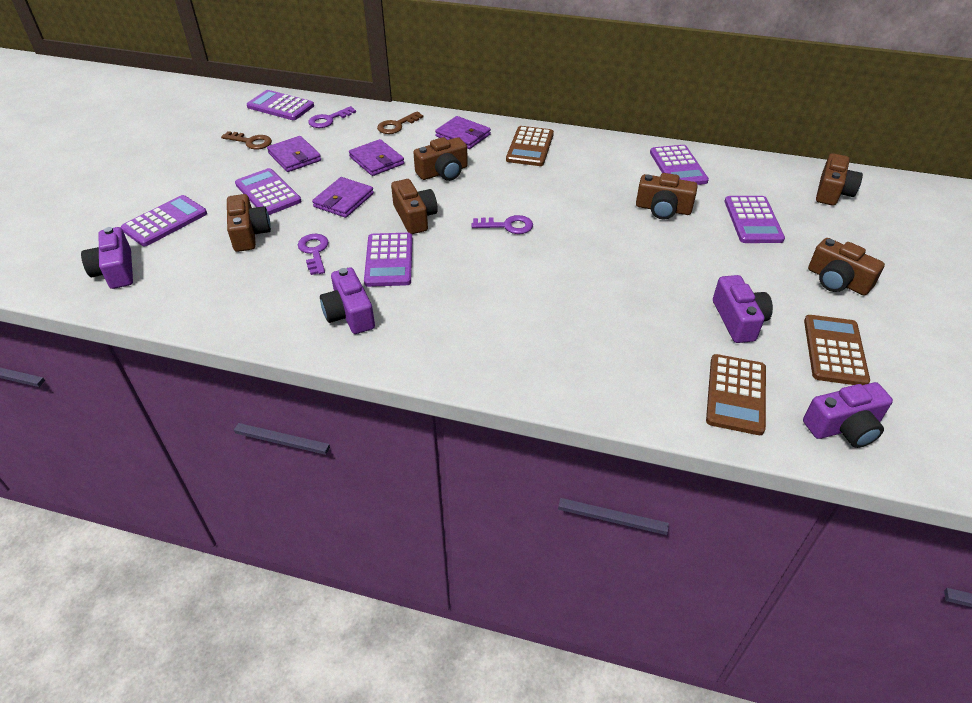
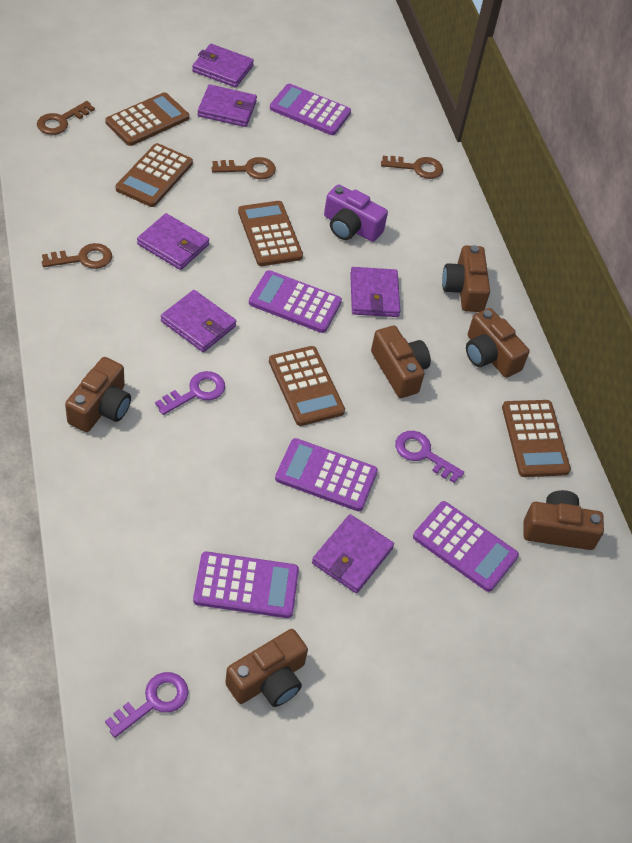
brown calculator: [506,126,554,166] [706,354,766,435] [804,315,870,385] = 3 -> [105,92,189,146] [116,143,193,207] [238,201,303,266] [269,346,345,426] [502,400,571,477] = 5
brown key: [221,131,272,150] [377,111,423,134] = 2 -> [37,101,95,135] [42,243,112,269] [211,157,276,179] [381,156,443,179] = 4
purple calculator: [121,195,207,247] [235,168,301,215] [247,90,314,120] [364,233,413,287] [650,145,709,185] [725,196,785,243] = 6 -> [193,552,299,618] [249,270,342,333] [270,84,351,135] [275,438,378,511] [413,501,519,592] = 5
purple camera: [81,227,133,289] [320,267,375,334] [713,275,773,343] [803,382,893,448] = 4 -> [324,184,388,242] = 1
purple wallet: [267,136,321,172] [312,177,374,218] [349,139,404,176] [435,116,491,149] = 4 -> [137,213,209,270] [161,290,236,352] [192,44,254,87] [198,85,257,127] [312,514,394,593] [350,267,400,317] = 6

